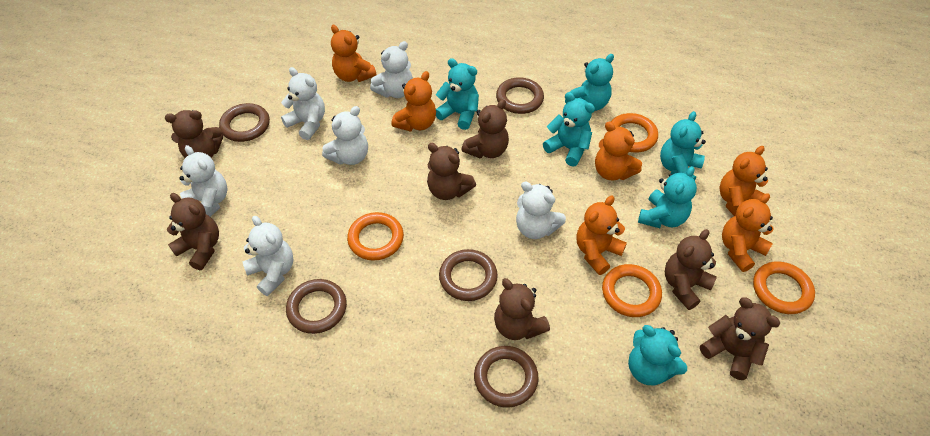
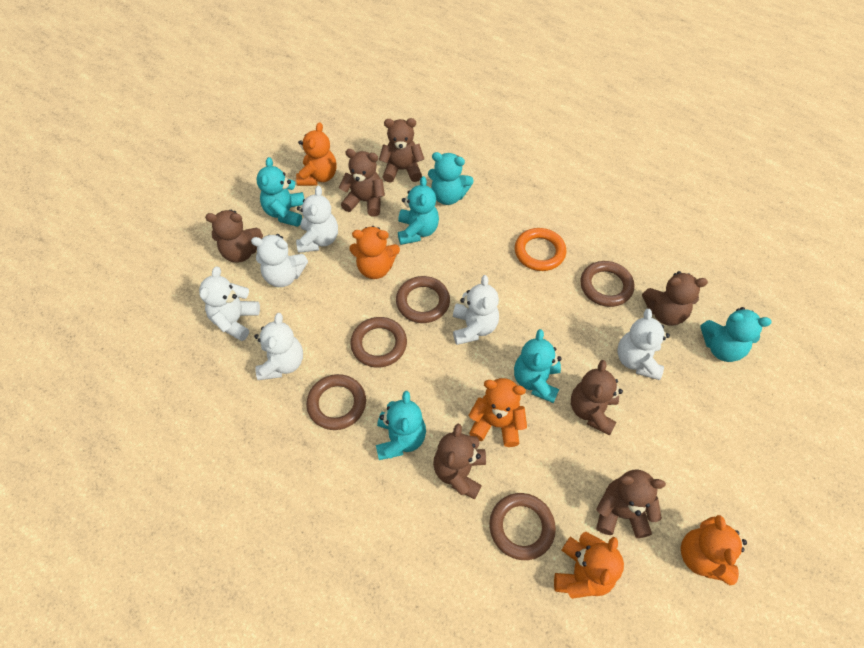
orange ring: [347,212,404,261] [602,264,662,317] [611,113,658,152] [753,261,815,314] = 4 -> [515,228,566,271] = 1
orange teddy bear: [331,25,377,82] [391,71,436,132] [576,196,627,275] [595,121,642,180] [719,146,768,216] [722,193,774,272] = 6 -> [296,122,336,186] [349,226,400,279] [469,378,527,447] [554,532,624,599] [681,515,747,585] = 5

